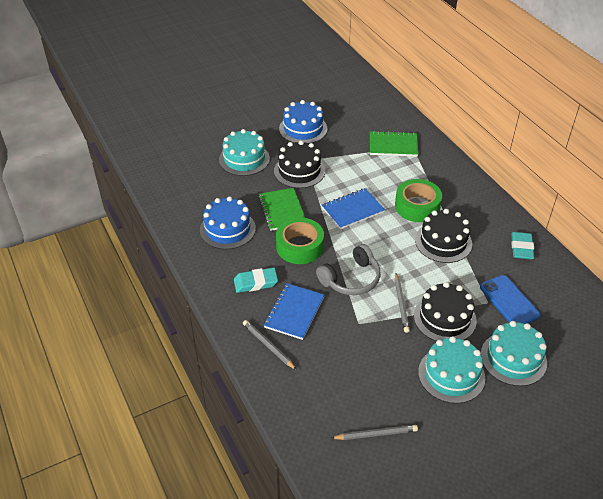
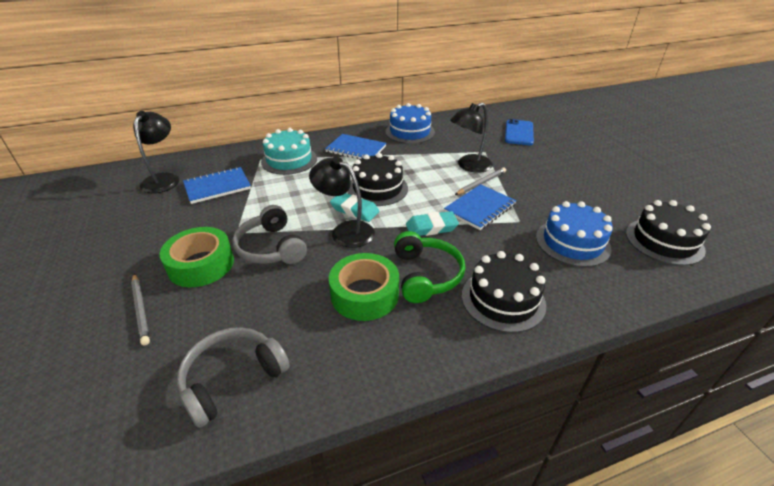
black lamp: none = 0 -> [133,111,179,193] [309,156,375,248] [450,103,493,173] = 3
blue notebook: [264,283,325,340] [322,188,385,230] = 2 -> [183,167,251,204] [325,134,386,159] [444,184,516,230] = 3
green headphones: none = 0 -> [394,231,465,303] = 1
green notebook: [258,188,305,231] [370,131,419,157] = 2 -> none = 0
grey headphones: [316,244,381,295] = 1 -> [177,327,290,428] [232,205,307,264] = 2
grey pencil: [243,320,297,370] [331,425,418,440] [395,273,410,333] = 3 -> [131,274,150,345] [455,167,506,195] = 2
turquoise cake: [219,129,270,176] [418,336,485,404] [481,321,547,386] = 3 -> [261,128,317,175] = 1

